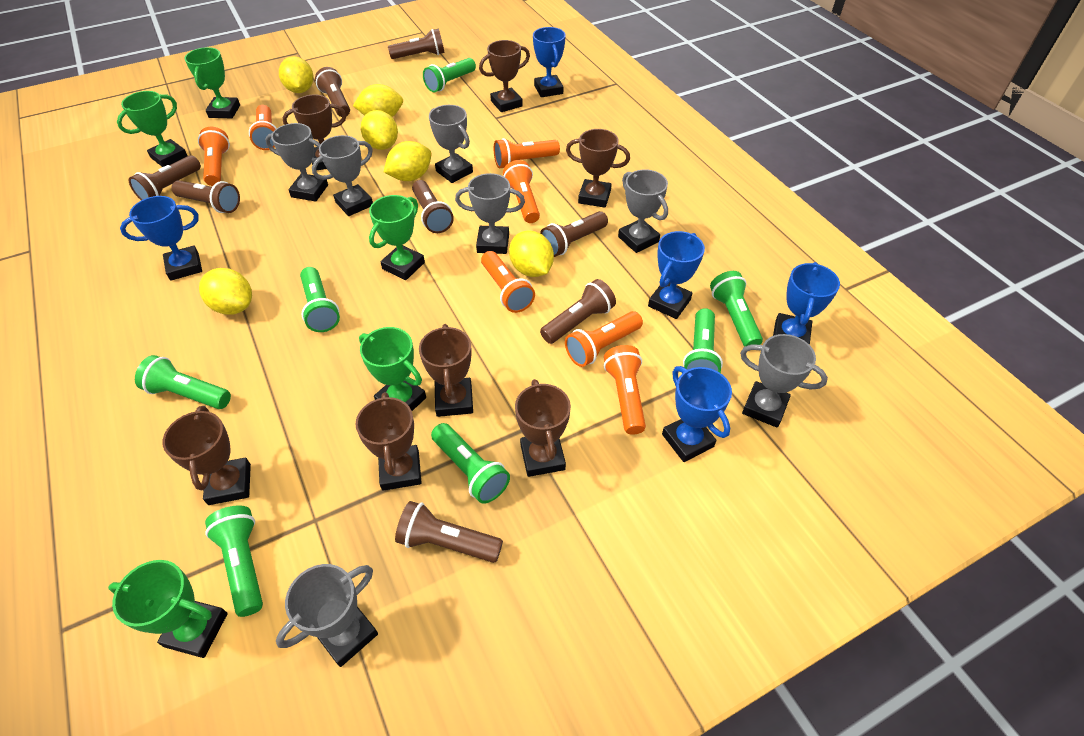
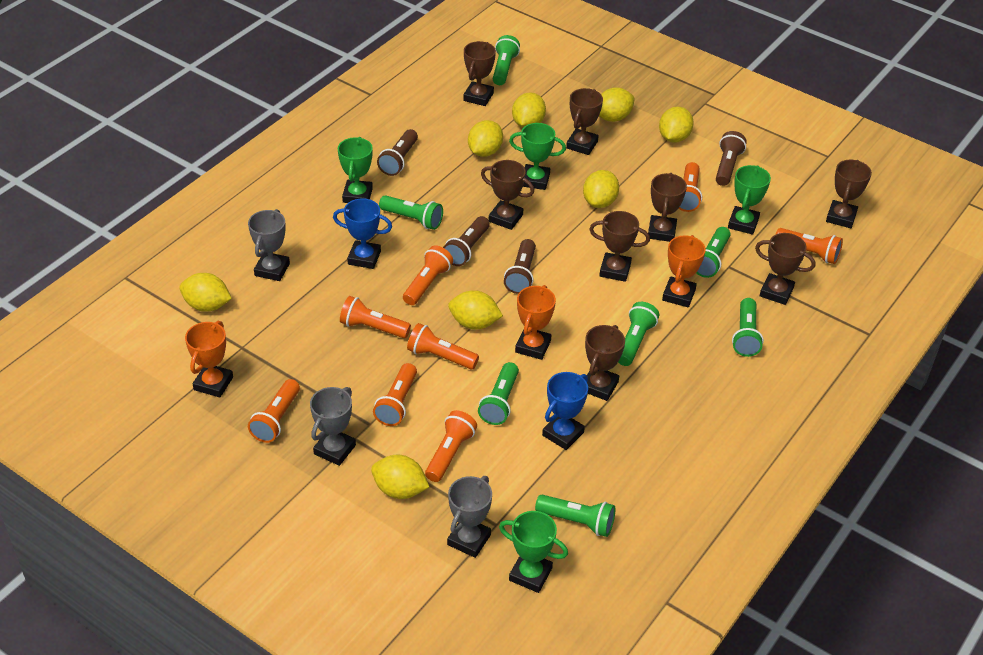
blue trophy: [120,196,202,281] [533,27,566,97] [648,231,705,319] [662,366,732,462] [773,262,840,345] = 5 -> [333,198,392,269] [542,372,588,450] = 2
brown flashlight: [129,155,201,200] [171,180,240,213] [315,67,350,117] [388,29,444,59] [395,501,503,563] [412,180,454,233] [540,211,608,257] [540,279,616,344] = 8 -> [377,129,418,176] [443,216,490,266] [504,239,536,294] [716,131,747,186] = 4
brown trophy: [162,406,251,505] [283,94,346,170] [355,392,422,491] [419,324,473,417] [479,40,530,112] [515,379,571,477] [566,129,630,208] = 7 -> [463,41,496,106] [481,160,534,230] [566,88,603,155] [585,325,625,401] [589,211,650,282] [648,173,687,242] [755,233,815,305] [826,160,872,228] = 8
green trophy: [108,560,228,658] [117,91,187,167] [184,47,240,118] [359,327,426,411] [369,195,425,280] = 5 -> [338,137,373,203] [499,511,568,593] [509,123,566,190] [728,165,771,235] = 4
grey trophy: [265,123,328,202] [276,564,378,667] [312,135,373,216] [429,105,473,183] [455,173,525,254] [618,169,668,253] [740,334,828,428] = 7 -> [248,209,290,281] [310,387,356,466] [447,476,492,558] = 3
orange flashlight: [198,127,230,186] [249,105,277,150] [481,251,535,313] [494,138,560,168] [503,160,540,223] [565,311,643,367] [604,345,646,435] = 7 -> [248,379,300,443] [340,296,411,338] [373,363,417,426] [403,245,453,305] [407,323,479,369] [425,410,477,482] [679,162,702,212] [776,228,843,264] = 8
orange trophy: none = 0 -> [185,321,233,398] [515,285,556,360] [662,235,706,307] = 3
yellow lemon: [199,268,252,315] [279,56,313,93] [353,84,403,117] [361,110,398,150] [384,141,432,181] [509,231,554,277] = 6 -> [179,273,232,312] [371,455,429,499] [448,290,503,330] [468,120,503,157] [512,92,546,128] [583,170,619,208] [599,87,635,122] [659,106,694,143] = 8

